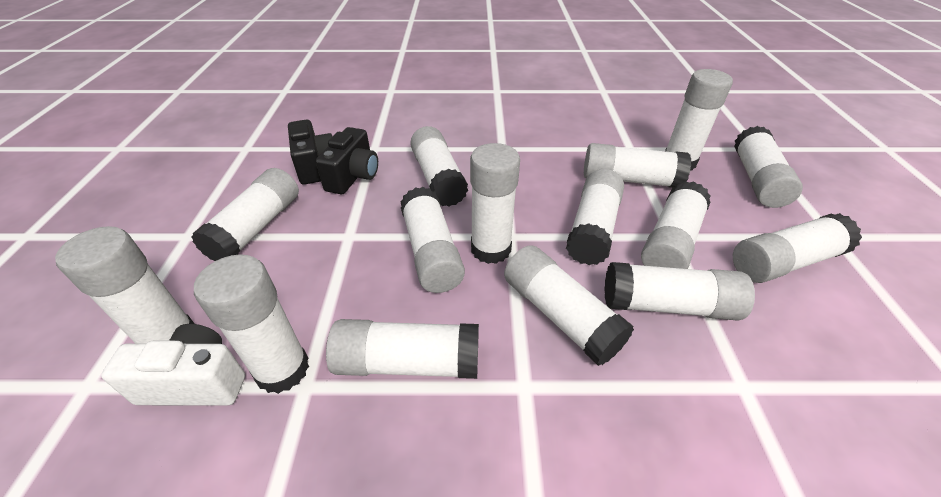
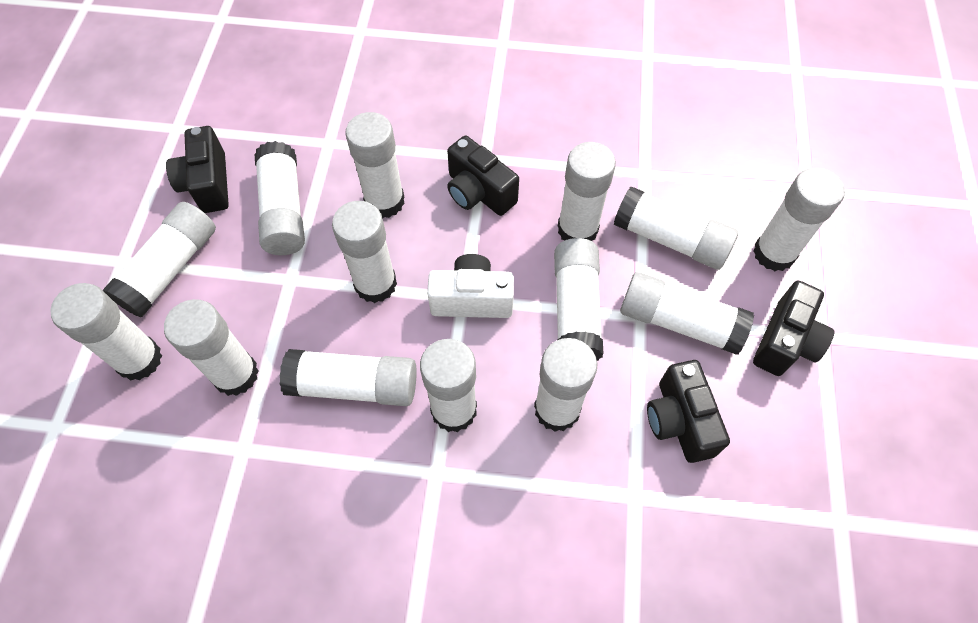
black camera: [288,120,332,185] [315,127,378,194] = 2 -> [166,126,229,213] [447,136,519,216] [647,360,730,463] [753,281,834,376] = 4
white glue stick: [55,226,195,344] [191,168,299,261] [194,254,309,394] [326,319,479,379] [401,187,465,293] [410,126,468,207] [470,143,520,264] [504,245,634,366] [566,169,624,265] [584,143,691,188] [604,262,755,321] [641,181,711,269] [665,69,733,170] [733,213,862,283] [734,126,803,208] = 15 -> [50,283,162,381] [103,202,216,318] [164,299,259,396] [254,141,305,255] [279,349,417,406] [332,201,397,303] [345,112,405,218] [420,339,477,432] [534,338,598,432] [554,238,604,361] [558,142,616,241] [614,186,738,270] [620,272,754,355] [753,167,845,271] = 14

